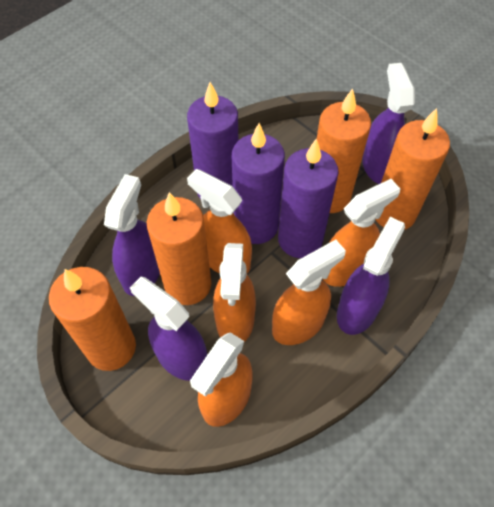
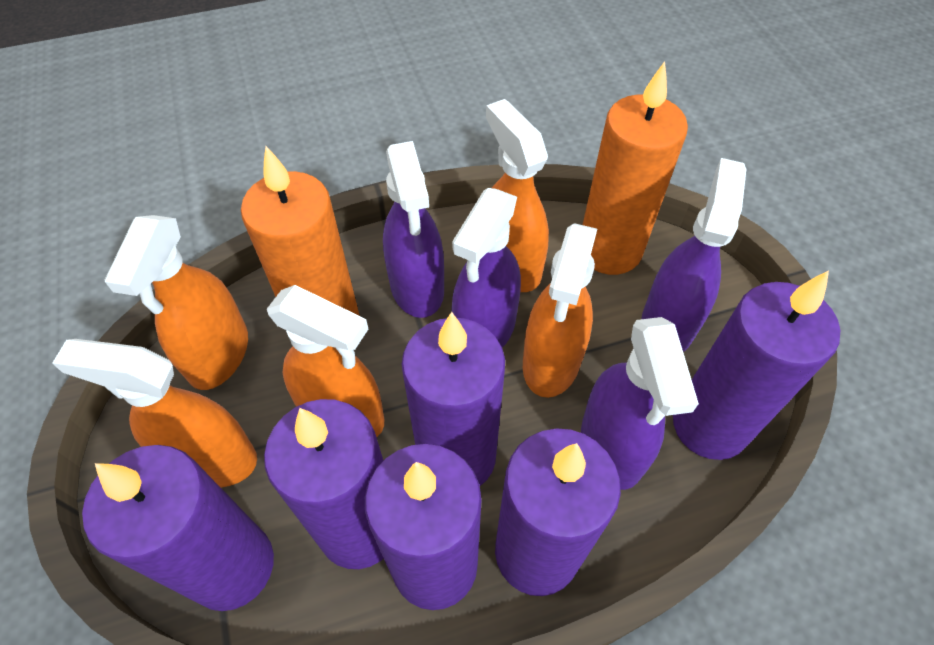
orange candle: [49,267,136,371] [147,192,211,305] [317,88,371,213] [375,108,450,230] = 4 -> [241,146,360,316] [583,61,688,275] = 2
purple candle: [187,82,238,206] [232,123,285,244] [278,138,339,258] = 3 -> [82,445,274,611] [264,399,384,569] [365,444,482,610] [401,312,505,486] [495,428,621,596] [673,270,840,460] = 6

